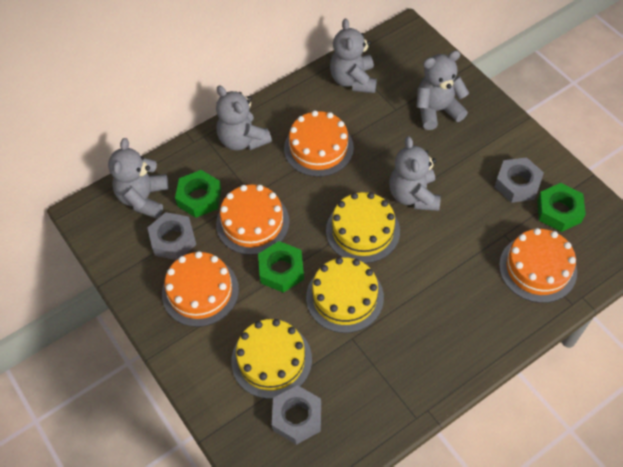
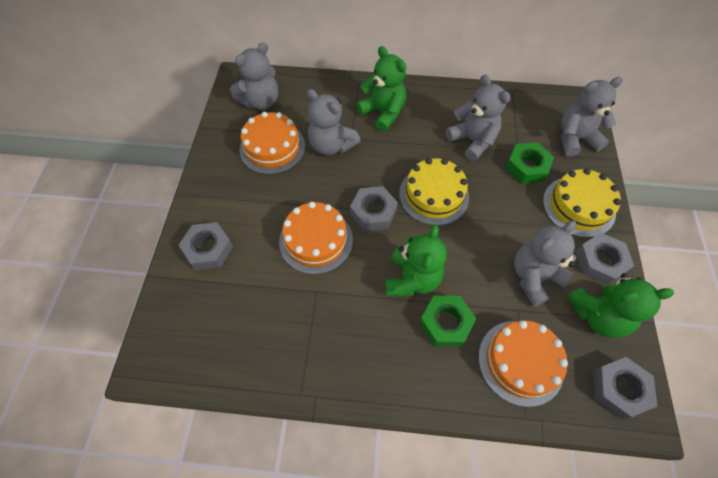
green nut: [175,170,221,218] [258,241,304,293] [537,183,586,232] = 3 -> [419,296,476,347] [506,142,554,184] = 2
green teddy bear: none = 0 -> [356,46,406,132] [385,225,447,296] [567,273,674,338] = 3
grey nut: [147,212,196,260] [272,385,321,445] [495,157,544,203] = 3 -> [179,222,233,270] [350,186,398,231] [576,233,634,285] [593,357,657,419] = 4
orange cake: [162,251,239,327] [216,185,290,255] [284,110,354,177] [499,228,577,303] = 4 -> [239,112,305,174] [279,202,353,275] [478,320,568,407] = 3
yellow cake: [231,319,312,399] [306,257,384,333] [326,192,400,263] = 3 -> [399,158,469,226] [543,168,621,238] = 2

